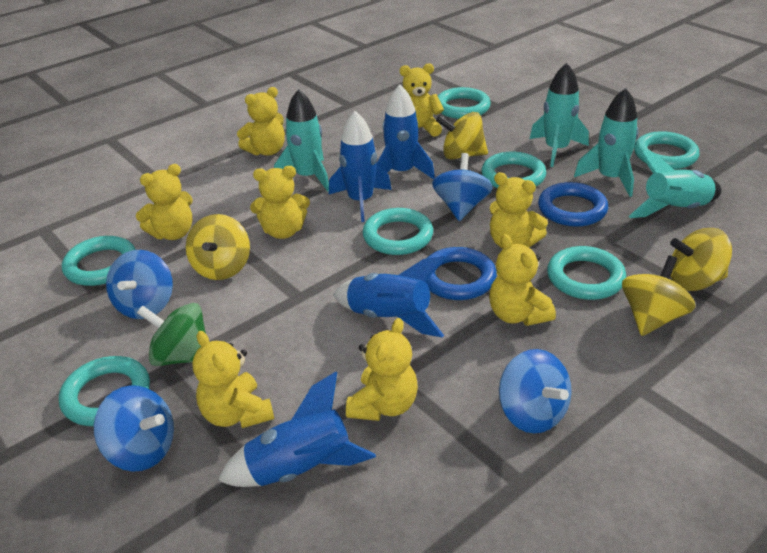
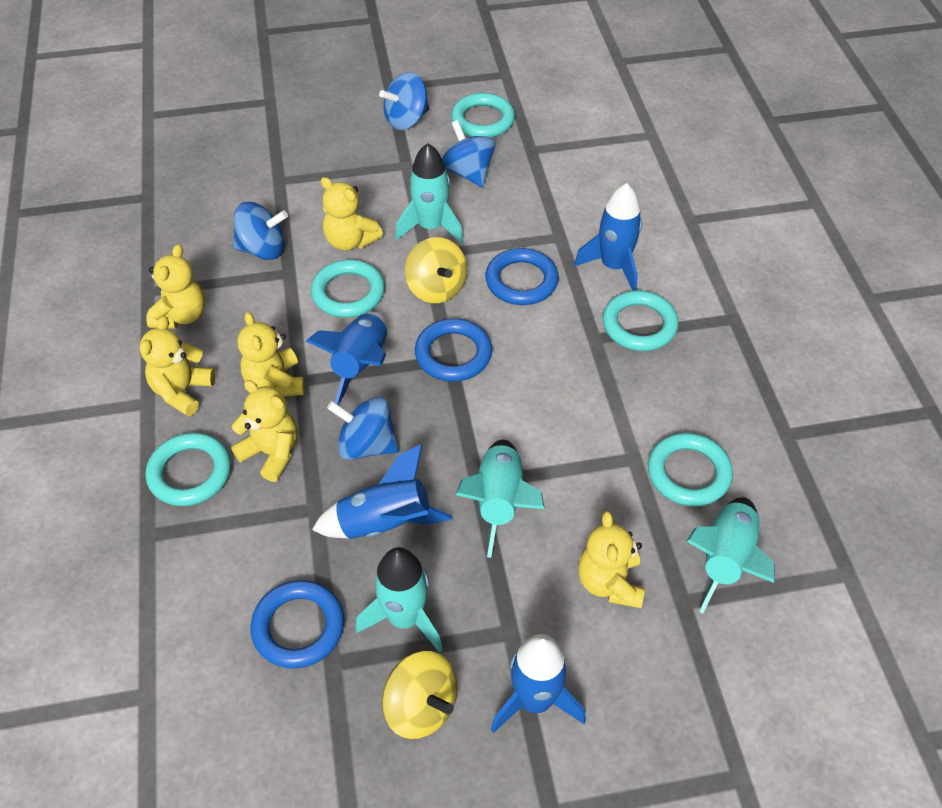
blue ring: [426,247,497,300] [538,182,608,227] = 2 -> [250,580,344,669] [415,318,492,382] [485,248,559,305] = 3
green spinning top: [137,303,206,366] = 1 -> none = 0
turquoise ring: [59,356,150,426] [62,236,136,286] [363,208,433,255] [438,87,491,119] [481,152,546,188] [547,246,626,300] [634,131,699,169] = 7 -> [145,433,231,506] [311,260,385,318] [451,93,515,138] [602,290,679,351] [648,433,733,506] = 5
yellow spinning top: [186,214,250,280] [436,112,488,160] [622,255,696,336] [670,228,732,291] = 4 -> [382,651,458,739] [405,237,467,303] = 2
yellow teddy bear: [136,164,193,240] [193,331,274,428] [237,87,285,156] [250,166,310,239] [346,318,418,421] [400,63,444,137] [489,234,556,326] [490,172,548,249] = 8 -> [140,316,216,417] [146,244,205,329] [231,380,298,482] [238,312,305,396] [321,177,383,251] [578,511,645,608] = 6

